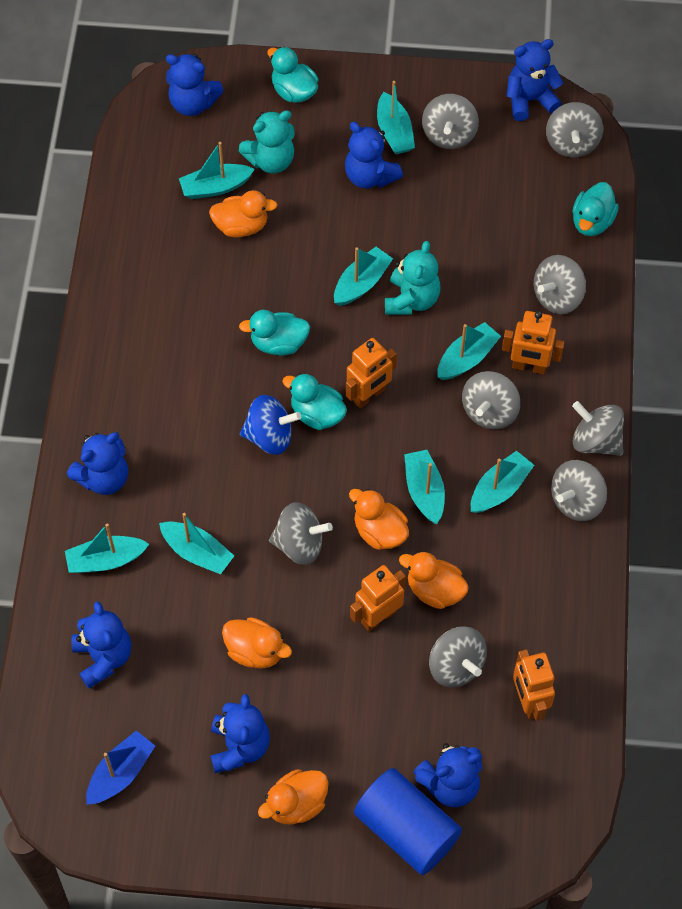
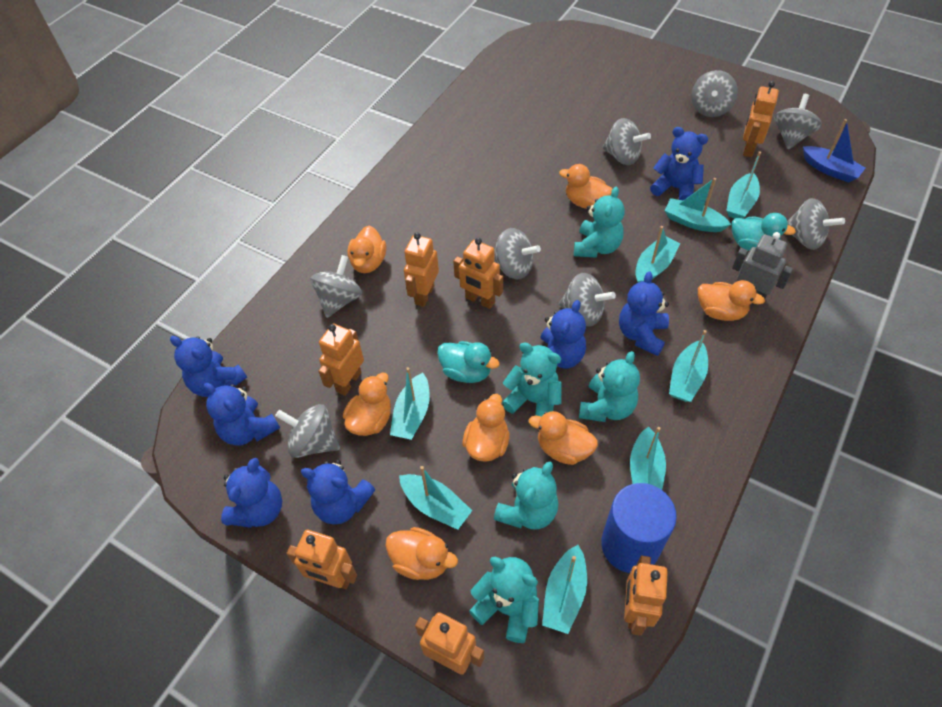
blue spinning top: [240,395,301,455] = 1 -> none = 0
grey robot: none = 0 -> [732,232,793,305] = 1
orange duck: [209,190,278,238] [222,617,292,669] [258,769,329,824] [349,489,409,550] [399,551,469,609] = 5 -> [343,373,391,436] [348,226,386,273] [385,527,458,580] [462,394,510,462] [529,411,598,465] [559,164,612,209] [698,280,765,321] = 7
orange robot: [346,338,397,408] [350,565,406,632] [502,311,565,374] [513,649,555,721] = 4 -> [286,530,357,589] [318,324,364,396] [404,233,439,307] [415,612,484,675] [453,238,503,309] [624,556,668,636] [743,81,779,157] = 7
turquoise duck: [239,310,310,356] [267,47,319,103] [282,373,347,430] [572,182,619,236] = 4 -> [437,341,500,383] [732,213,796,251] = 2
turquoise teddy bear: [239,110,295,173] [385,241,441,315] = 2 -> [469,557,539,643] [494,462,559,530] [502,343,562,417] [574,187,625,258] [579,351,640,422] = 5

